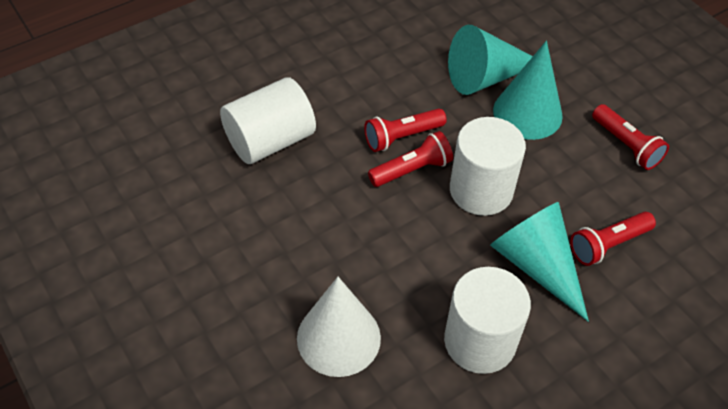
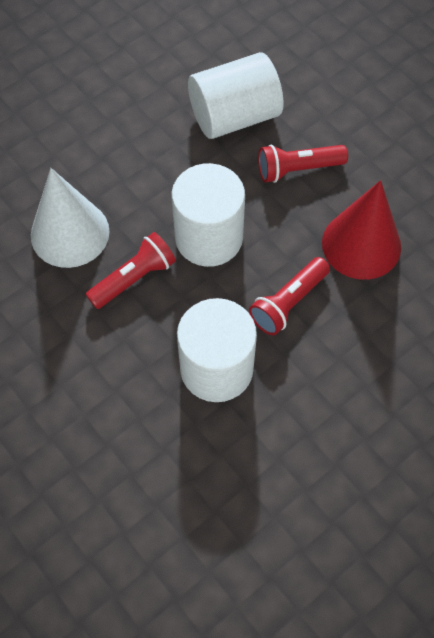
red cone: none = 0 -> [322,180,401,280] = 1
red flashlight: [364,109,447,152] [368,131,453,187] [570,212,656,266] [592,104,669,170] = 4 -> [86,232,176,309] [249,257,330,335] [258,145,348,183] = 3
turquoise cone: [448,25,533,95] [490,202,589,322] [493,41,563,140] = 3 -> none = 0

